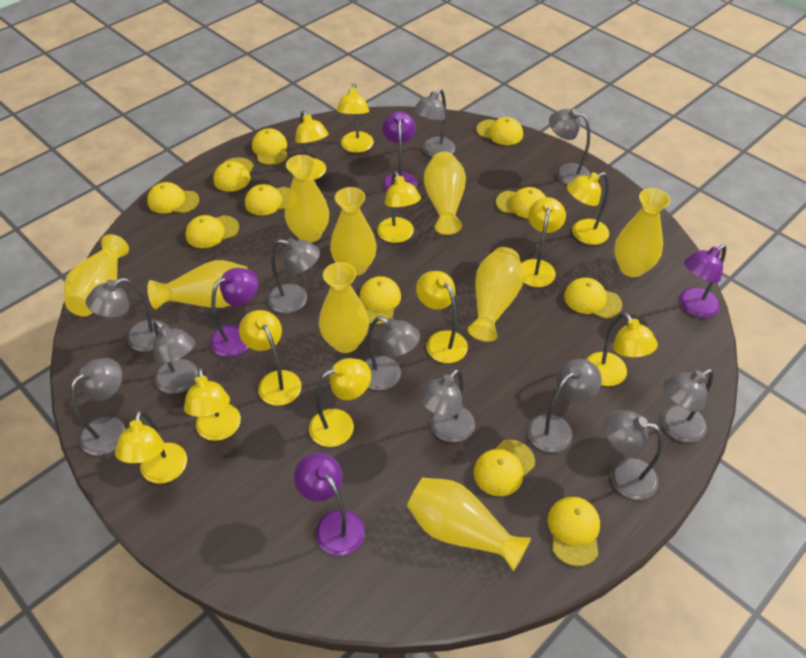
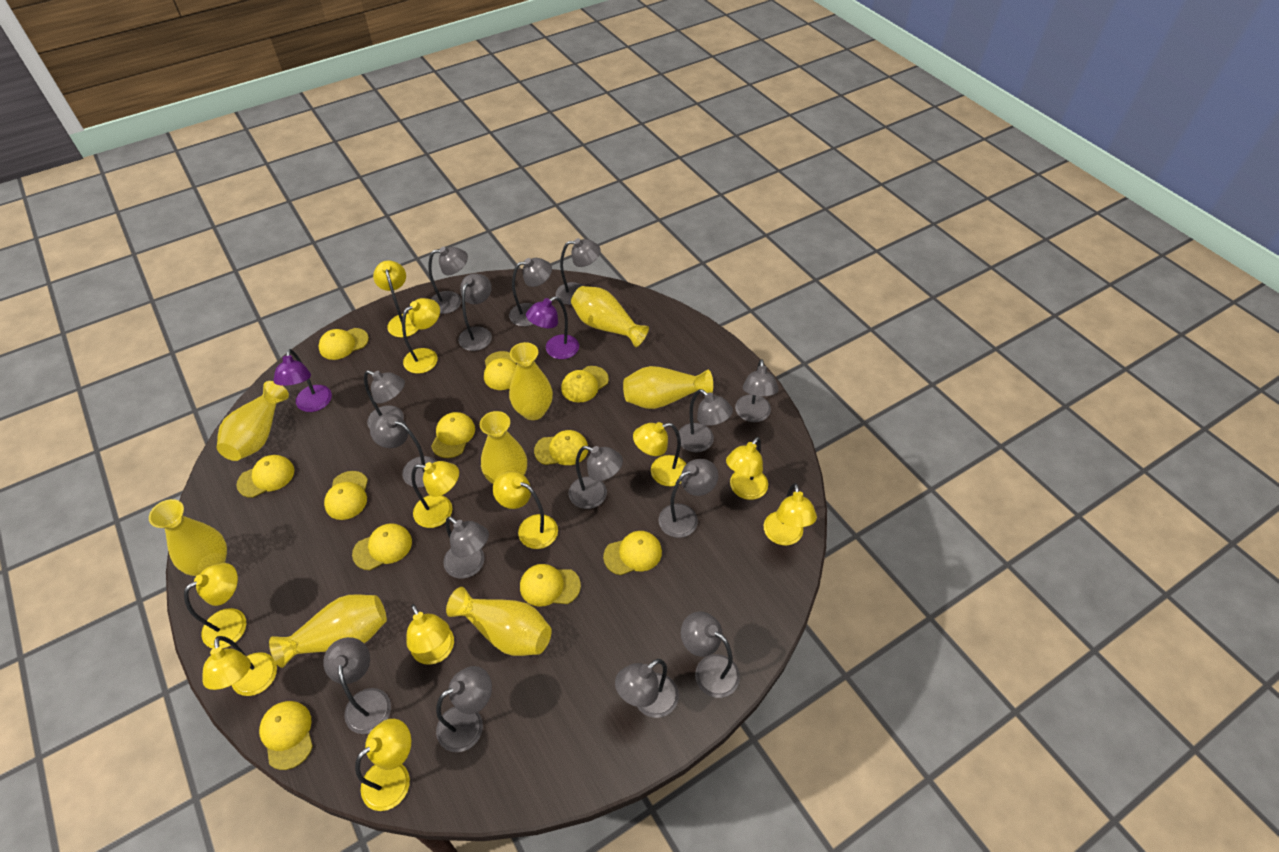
grey lamp: [71,358,126,456] [86,278,164,352] [153,320,198,394] [268,238,320,313] [364,316,420,390] [413,89,455,157] [419,369,475,443] [527,359,602,453] [549,109,590,184] [604,410,663,500] [661,369,714,443] = 11 -> [323,637,391,734] [364,370,405,429] [370,413,437,487] [428,247,468,314] [436,666,492,752] [443,517,489,579] [458,274,492,351] [509,258,552,327] [556,238,600,305] [569,446,623,509] [615,659,679,718] [659,459,718,538] [679,389,733,452] [681,611,740,698] [735,359,778,422] = 15
purple lamp: [210,268,258,357] [294,453,365,556] [382,111,417,191] [679,245,726,318] = 4 -> [274,349,332,412] [526,296,579,359] = 2
yellow vase: [64,234,129,316] [147,260,248,309] [285,155,329,243] [319,262,369,353] [330,187,377,276] [407,478,531,572] [424,152,466,235] [468,247,524,342] [614,188,670,277] = 9 -> [149,499,227,576] [217,381,289,461] [269,594,387,668] [446,587,552,656] [480,411,527,484] [509,342,553,420] [571,286,649,347] [623,366,713,409] = 8

